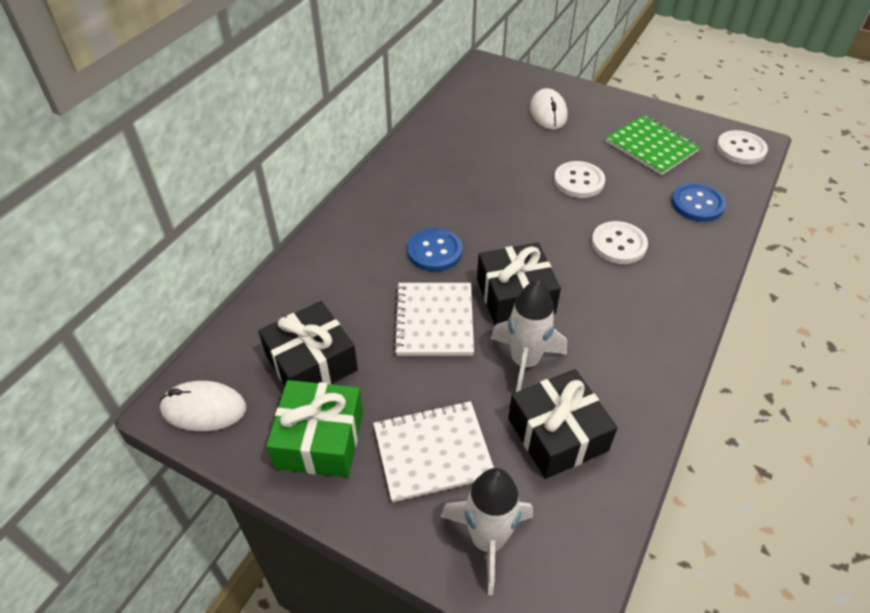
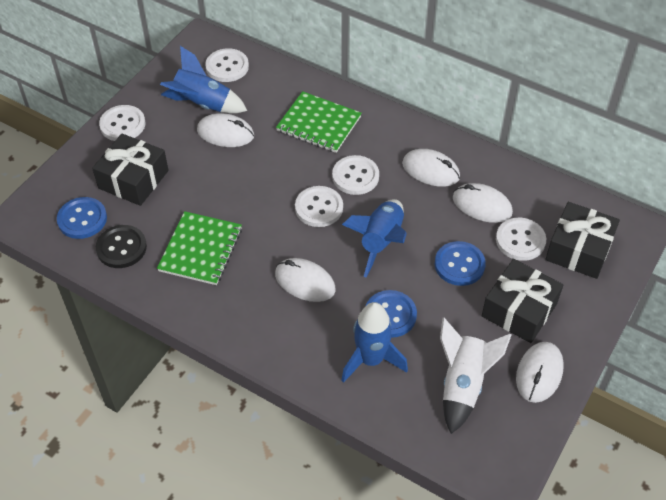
black button: none = 0 -> [96,225,147,268] = 1
blue button: [407,228,463,272] [671,183,726,222] = 2 -> [57,197,107,239] [366,290,417,338] [435,241,486,286] = 3
blue rocket: none = 0 -> [160,46,247,113] [341,302,408,383] [342,199,407,278] = 3
green gift: [267,380,363,477] = 1 -> none = 0
green notebook: [606,115,700,175] = 1 -> [157,211,242,285] [276,91,362,153] = 2
white button: [554,161,605,198] [591,221,648,264] [716,130,768,164] = 3 -> [99,105,145,141] [205,48,249,82] [295,186,343,227] [332,155,379,195] [496,218,546,261] = 5
white mouse: [160,381,246,431] [530,88,568,130] = 2 -> [197,113,254,147] [275,258,336,302] [402,149,460,187] [453,183,513,223] [516,342,564,403] = 5
white notebook: [373,401,494,502] [393,283,474,356] = 2 -> none = 0
white rocket: [441,468,533,595] [491,280,567,392] = 2 -> [440,318,511,434] = 1

